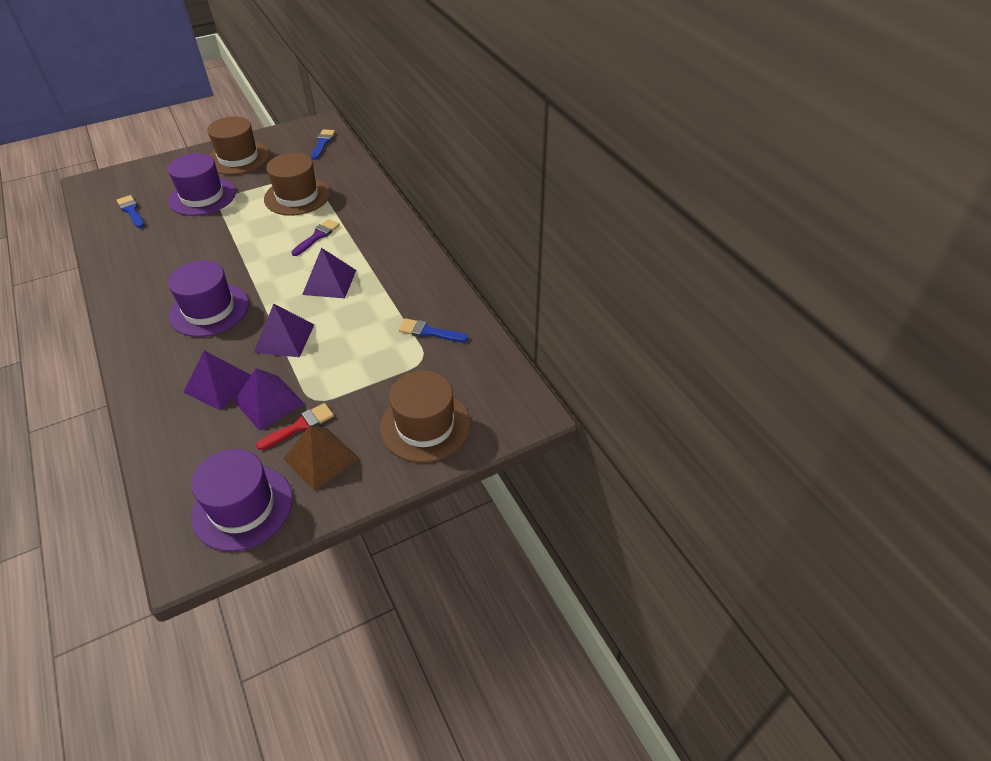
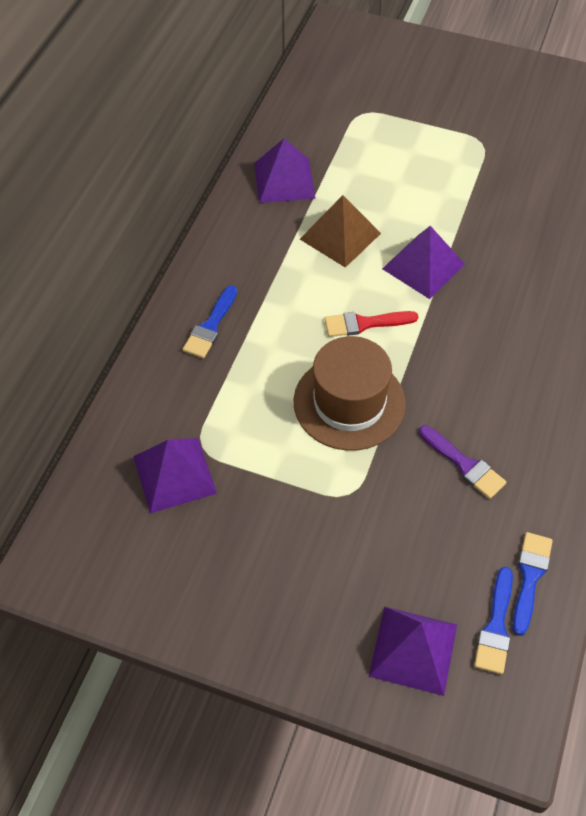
brown hat: [207,116,270,175] [264,153,330,216] [380,371,470,463] = 3 -> [293,336,406,451] = 1
purple hat: [168,153,236,216] [168,260,249,337] [191,449,293,551] = 3 -> none = 0

